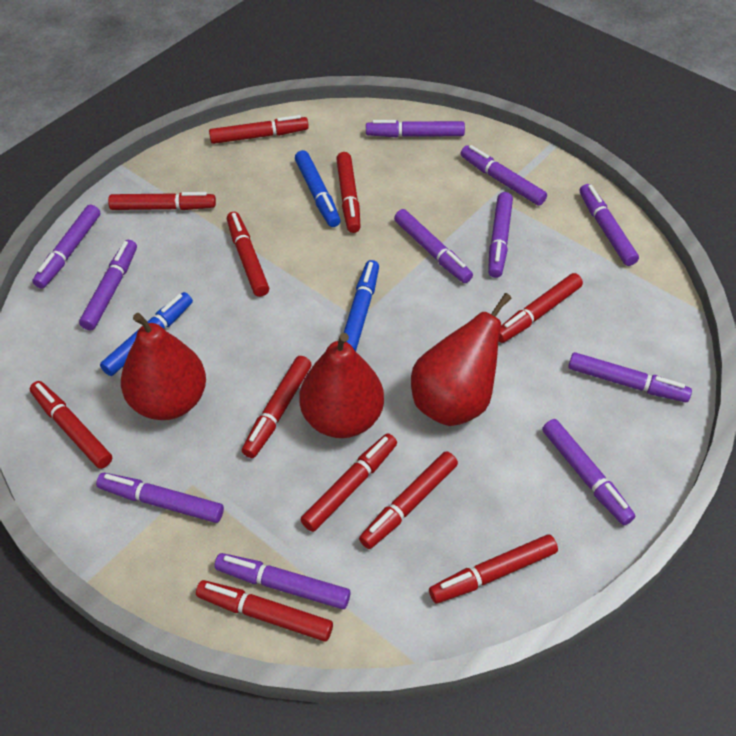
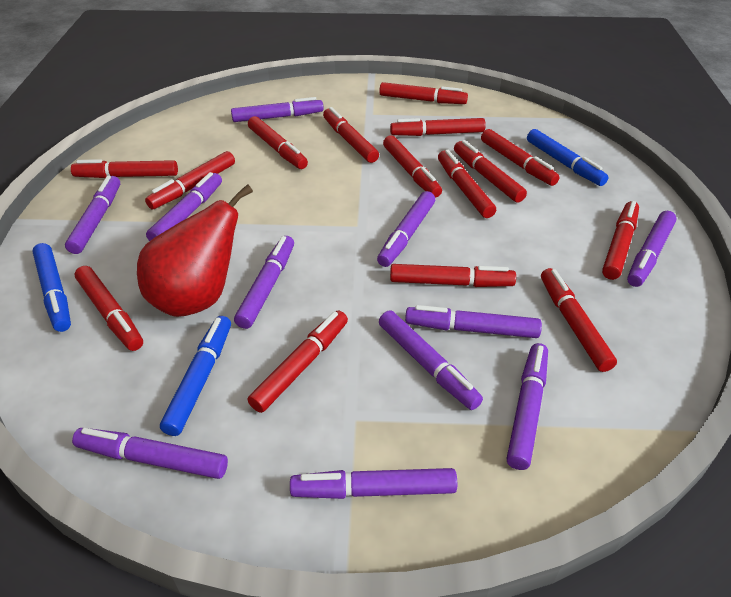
red marker: [30,381,112,469] [108,192,216,210] [196,580,333,642] [209,115,309,144] [227,212,269,297] [242,356,312,458] [300,433,397,532] [336,152,361,233] [359,451,458,549] [429,534,558,603] [499,273,583,343] = 11 -> [71,159,178,178] [75,266,143,351] [145,151,235,209] [248,116,308,169] [248,311,348,413] [323,107,379,163] [379,82,468,104] [383,135,442,198] [390,118,486,136] [390,264,516,287] [438,150,496,218] [454,140,527,203] [481,129,560,186] [541,268,617,372] [602,201,639,280] = 15
red pear: [121,313,206,420] [299,333,384,438] [411,293,512,426] = 3 -> [137,184,253,317] = 1

